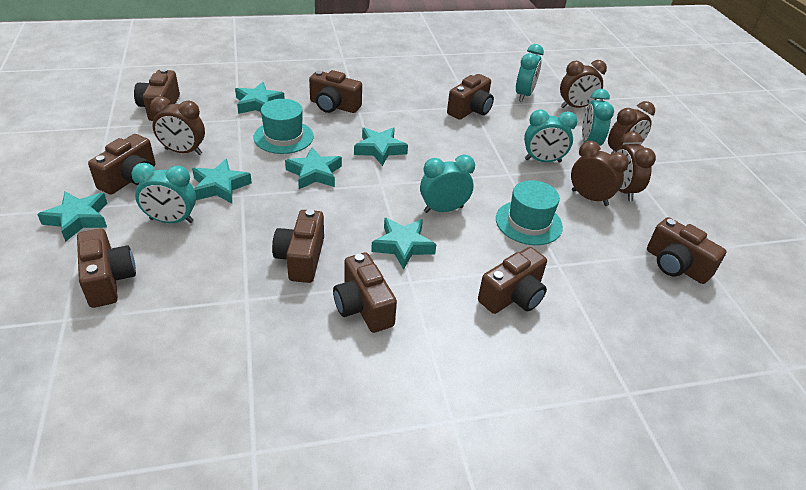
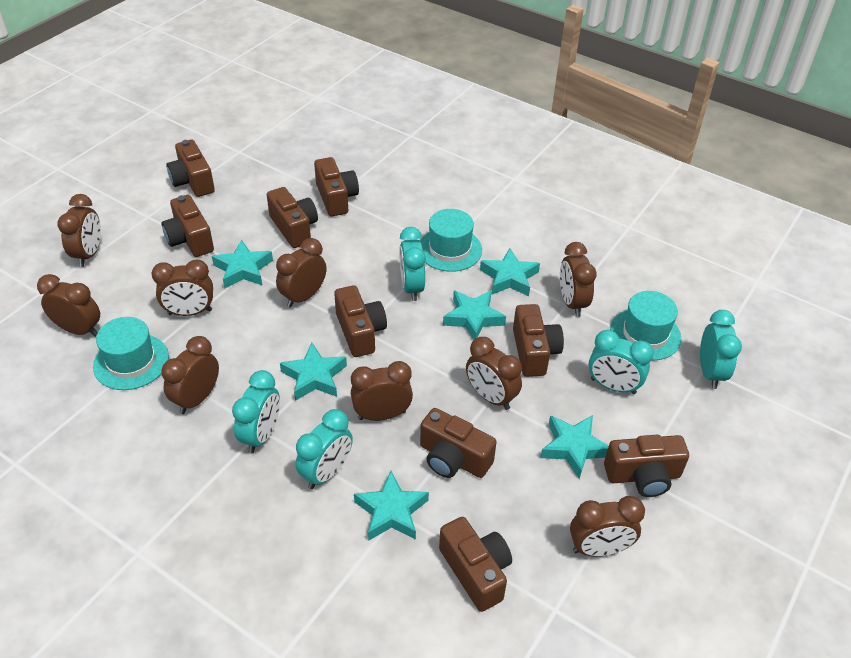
brown clock: [150,96,205,155] [560,60,607,108] [571,141,629,206] [608,101,655,154] [616,131,656,201] = 5 -> [37,274,100,337] [57,194,101,267] [152,259,213,316] [162,336,219,414] [276,238,326,308] [351,361,413,421] [466,337,522,410] [560,242,597,317] [570,496,645,556] = 9
turquoise hat: [254,99,314,154] [496,180,563,245] = 2 -> [93,317,169,390] [420,209,482,272] [610,291,681,361] = 3

